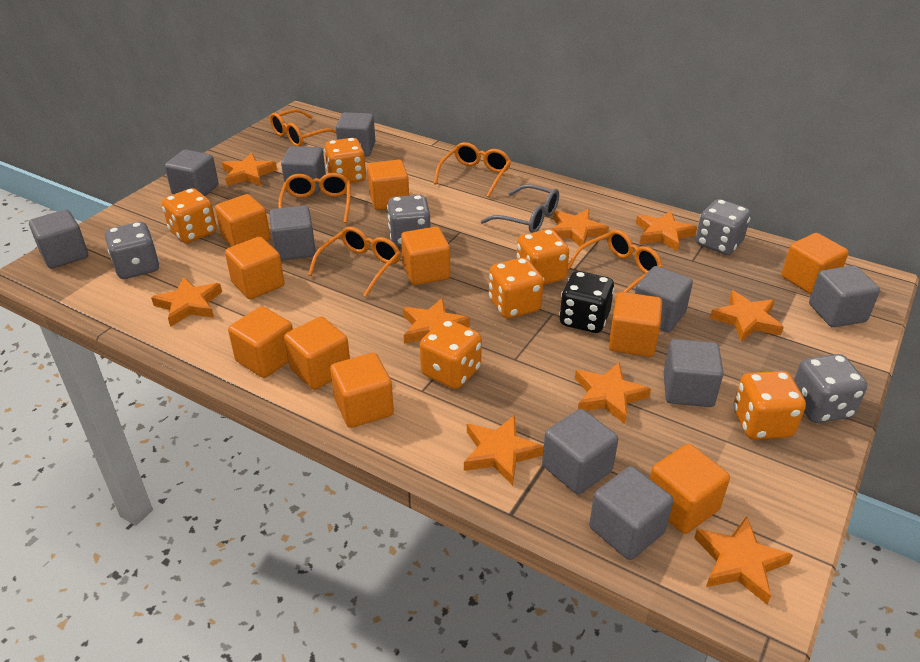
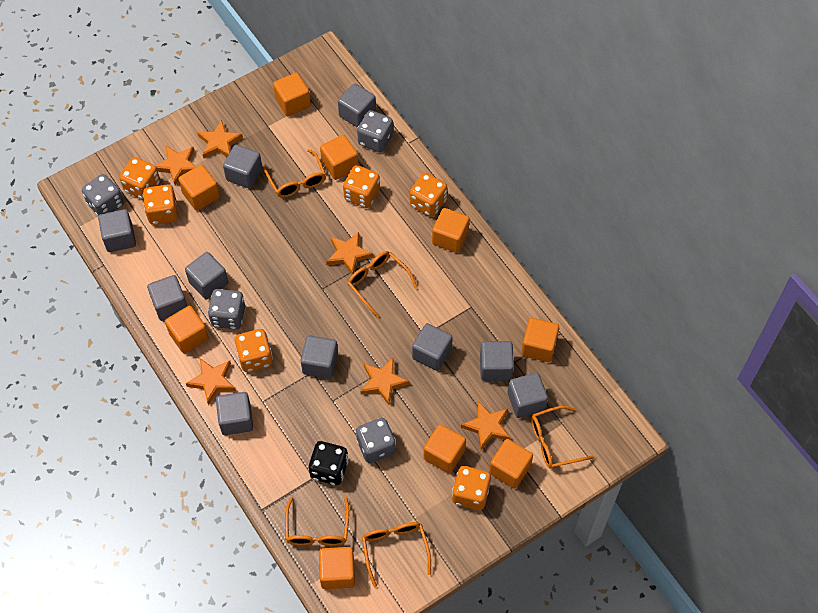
grey glasses: [481,184,559,233] = 1 -> none = 0
orange cube: [215,194,270,247] [225,237,284,299] [228,306,293,378] [284,316,350,390] [330,353,394,428] [367,160,409,210] [401,227,450,285] [609,292,663,357] [650,444,730,534] [782,233,849,294] = 10 -> [165,306,209,354] [178,165,220,211] [273,72,311,116] [319,547,355,589] [320,135,358,180] [424,424,466,473] [432,208,470,253] [489,439,533,489] [521,318,559,362] = 9
orange star: [151,277,222,327] [222,153,277,186] [403,298,470,344] [464,415,544,486] [552,209,609,246] [575,362,651,424] [636,211,697,252] [694,516,793,604] [710,290,784,342] = 9 -> [156,145,196,186] [186,358,236,405] [197,120,243,158] [326,232,373,275] [361,357,409,405] [461,401,510,450] = 6

